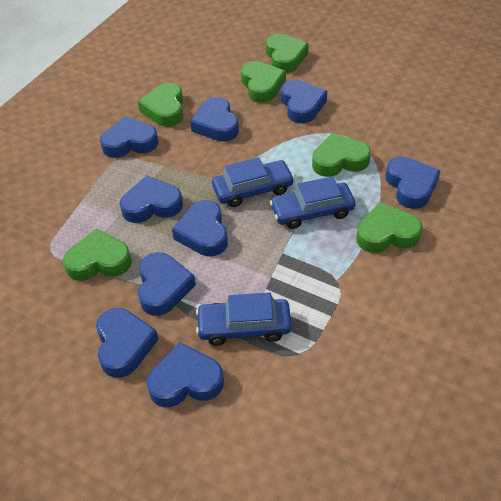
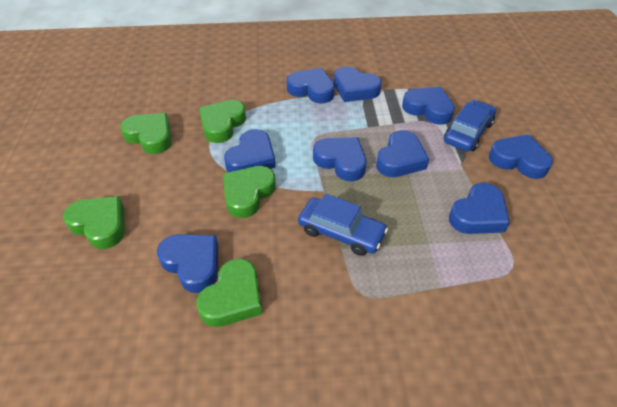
blue car: [196,292,291,346] [212,157,295,207] [270,176,356,229] = 3 -> [298,194,388,256] [444,100,496,152] = 2
green heart: [63,229,132,281] [138,83,183,127] [241,61,286,103] [266,34,309,73] [312,133,371,177] [356,202,423,253] = 6 -> [63,196,125,249] [120,113,172,154] [196,259,262,327] [199,100,246,143] [223,166,276,218] = 5

